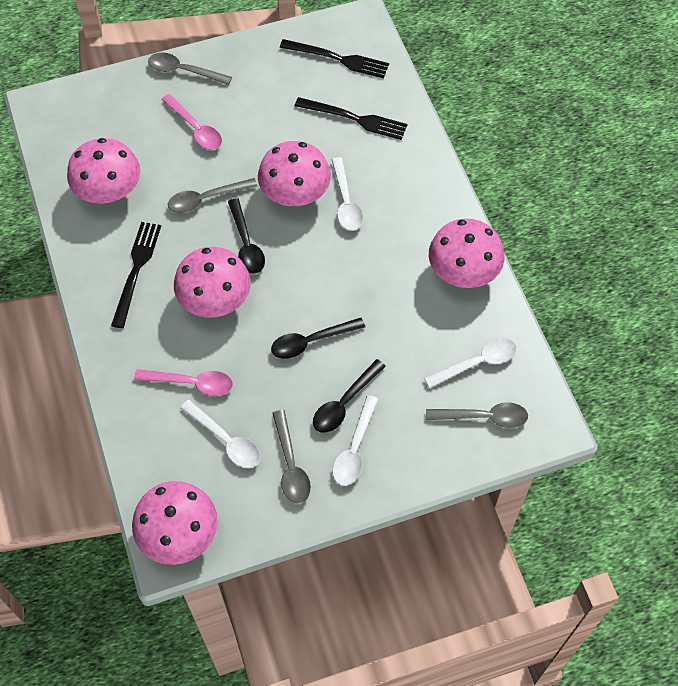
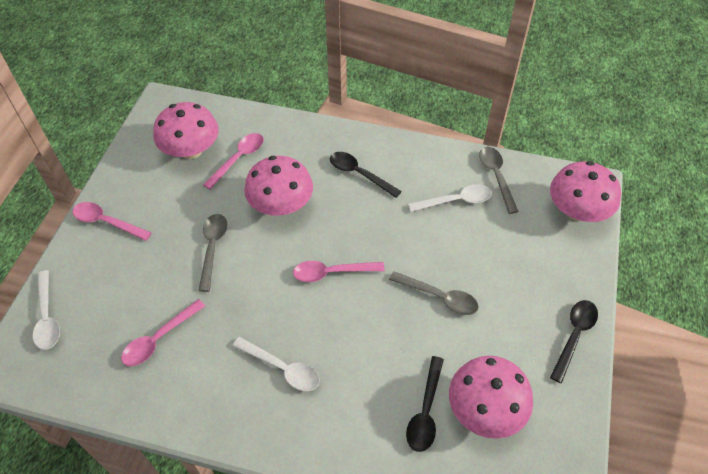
black fork: [111,222,161,328] [280,39,389,78] [295,97,407,140] = 3 -> none = 0
grey spoon: [148,53,232,85] [168,178,258,213] [272,410,311,503] [426,402,528,428] = 4 -> [198,214,227,292] [389,271,479,315] [479,147,519,214] = 3
pink mushroom: [67,138,141,204] [132,481,218,565] [174,247,251,318] [258,141,331,206] [429,219,504,288] = 5 -> [153,102,219,159] [244,156,313,216] [449,356,533,439] [550,161,621,222] = 4
pink spoon: [134,369,233,396] [161,94,222,150] = 2 -> [73,202,151,241] [121,299,205,366] [203,133,264,190] [293,261,385,282] = 4
white spoon: [180,400,260,468] [331,157,363,231] [332,395,379,486] [424,338,517,388] = 4 -> [33,270,60,350] [233,337,320,391] [408,184,492,212] = 3

